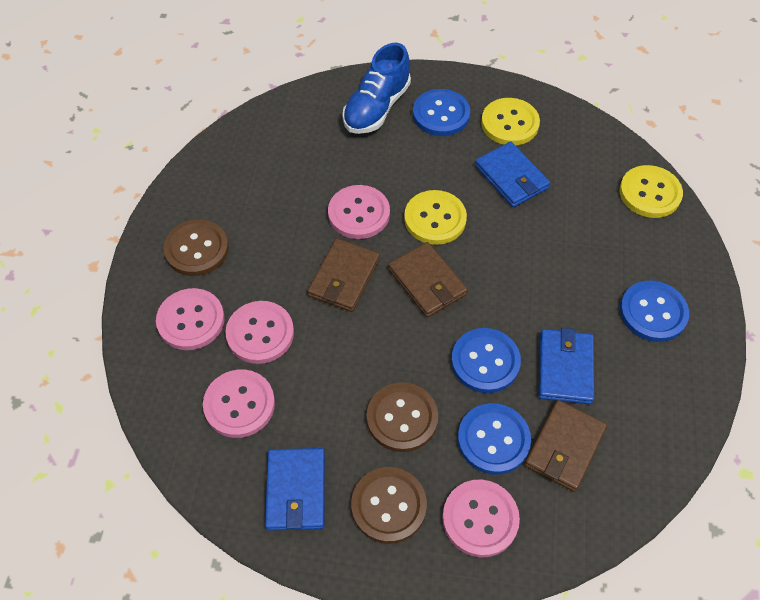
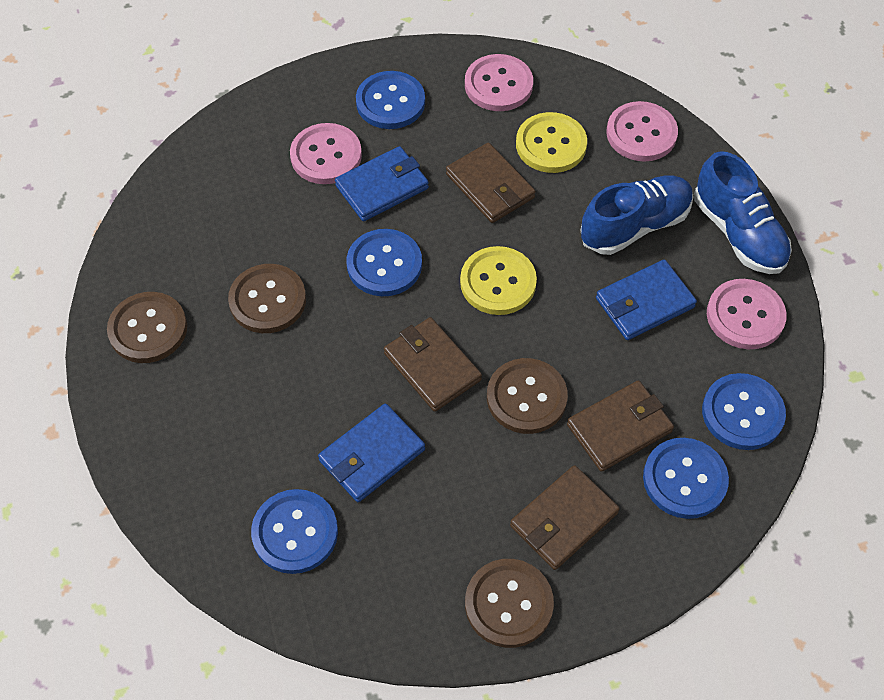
blue button: [413,89,470,136] [451,328,521,393] [458,403,531,475] [620,281,689,342] = 4 -> [251,489,338,574] [347,229,422,296] [356,71,425,129] [643,438,729,519] [702,373,786,450] = 5
blue shoe: [343,43,411,134] = 1 -> [581,175,694,255] [694,151,792,274] = 2
brown button: [163,219,229,276] [351,467,427,544] [367,382,438,452] = 3 -> [107,292,187,363] [228,264,306,333] [465,559,554,648] [487,358,568,434] = 4
brown wallet: [307,238,380,312] [388,242,468,317] [525,400,607,492] = 3 -> [384,317,482,412] [446,143,536,223] [510,465,620,570] [567,380,674,472] = 4
pink button: [156,288,225,350] [203,370,275,438] [225,301,294,364] [328,185,390,239] [442,479,520,557] = 5 -> [290,123,362,184] [465,54,533,111] [606,101,678,162] [707,279,787,349] = 4
yellow button: [404,190,467,245] [481,98,540,145] [619,165,683,218] = 3 -> [460,246,537,315] [516,112,587,173] = 2

